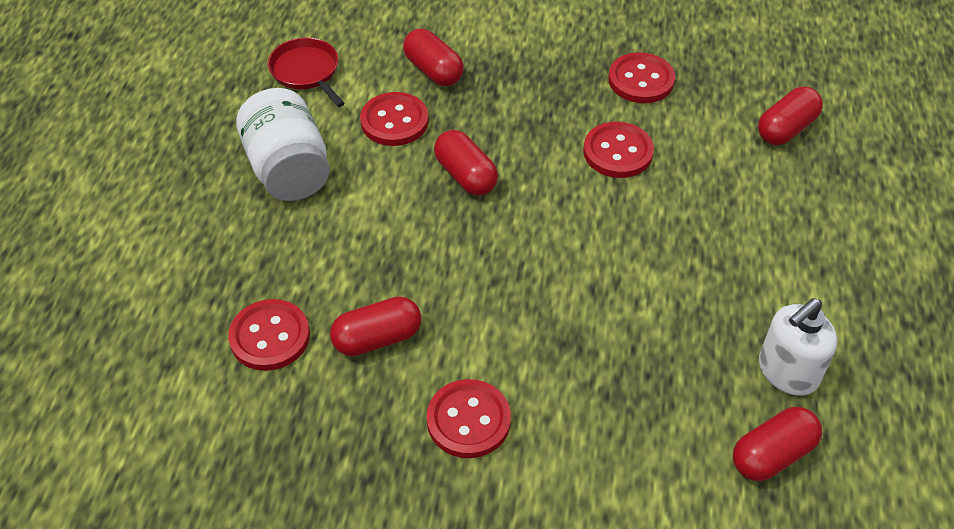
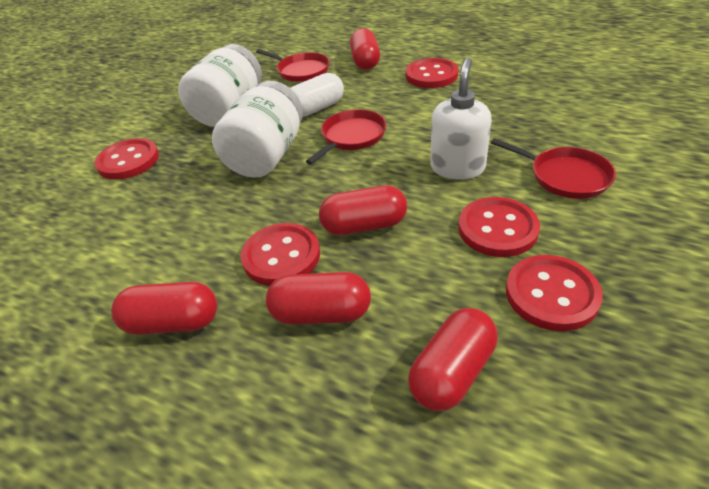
red pan: [268,38,345,107] = 1 -> [256,49,330,82] [306,109,387,165] [491,138,616,199] = 3
white capsule: none = 0 -> [290,73,344,117] = 1
white jar: [236,88,330,201] = 1 -> [178,44,262,127] [212,81,303,178] = 2

